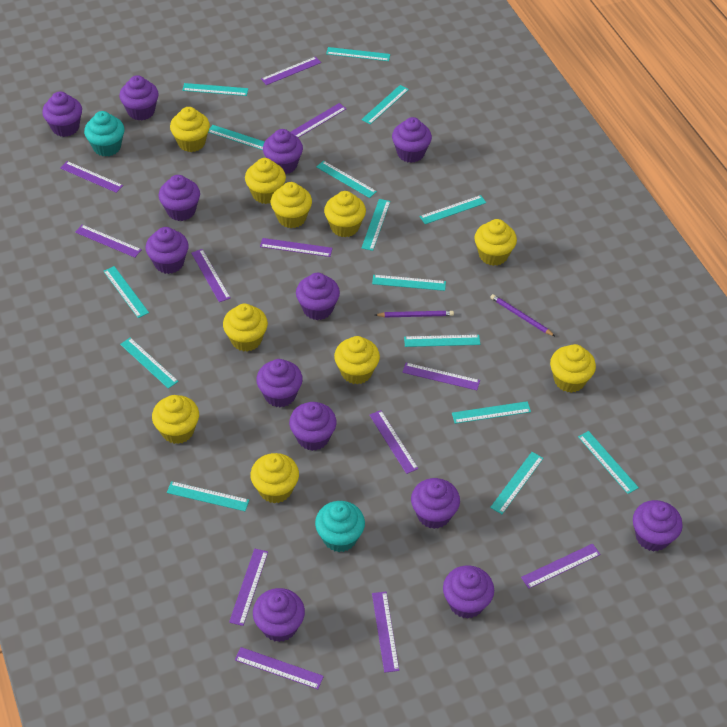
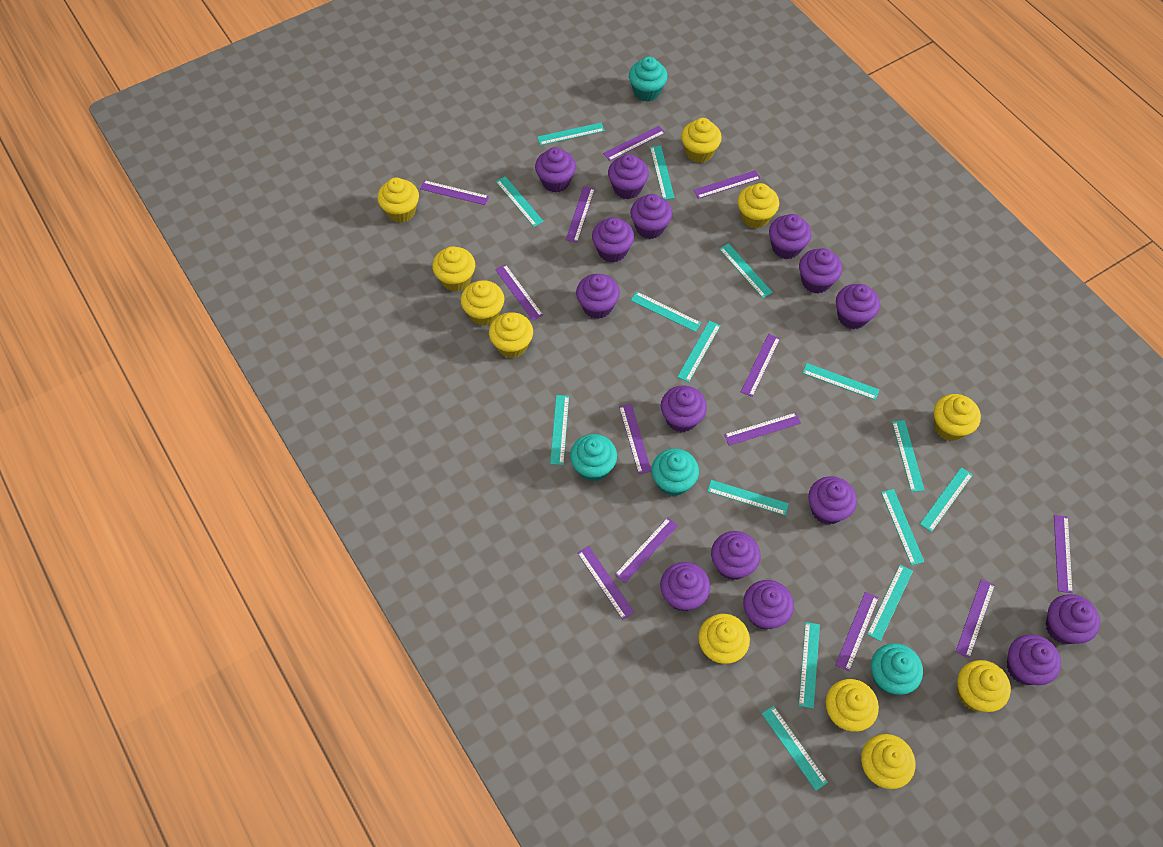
purple cupcake: [42,91,82,137] [119,75,159,121] [145,227,189,274] [159,175,200,221] [253,588,305,642] [256,359,303,407] [263,129,303,174] [289,402,337,451] [296,273,340,320] [392,117,432,163] [411,478,460,529] [443,565,494,619] [633,500,683,552] = 13 -> [535,147,576,192] [576,274,620,319] [592,217,634,262] [608,154,649,199] [630,194,672,239] [660,562,710,611] [661,385,707,432] [711,531,761,580] [743,580,794,630] [769,214,811,259] [799,248,842,293] [808,476,857,525] [836,284,880,329] [1007,634,1061,685] [1045,594,1100,644] = 15
purple pencil: [375,311,454,317] [490,294,555,336] = 2 -> none = 0
purple ruler: [60,161,123,193] [75,225,142,257] [191,249,230,302] [229,549,268,626] [235,647,324,689] [260,238,333,257] [261,57,321,85] [290,103,347,138] [369,410,419,474] [372,592,399,673] [402,363,480,390] [521,544,600,589] = 12 -> [420,180,489,205] [495,264,543,321] [566,186,595,243] [577,546,635,620] [603,126,665,161] [615,517,678,583] [619,404,651,474] [693,170,761,199] [724,412,801,446] [741,334,780,397] [836,592,879,672] [956,579,995,658] [1054,515,1073,593] = 13
turquoise cupcake: [84,111,125,157] [315,501,365,552] = 2 -> [570,434,617,482] [629,56,668,102] [651,449,699,497] [871,643,923,695] = 4
yellow cupcake: [152,395,199,444] [170,107,210,152] [223,304,268,352] [245,158,286,204] [250,453,299,503] [271,182,312,228] [324,191,366,237] [334,336,380,384] [474,219,517,266] [550,344,596,393] = 10 -> [377,178,419,223] [432,246,475,292] [461,280,504,326] [489,312,533,358] [681,118,722,163] [698,614,750,664] [738,183,779,228] [826,679,879,732] [861,734,915,789] [934,394,981,441] [957,660,1011,712] = 11

